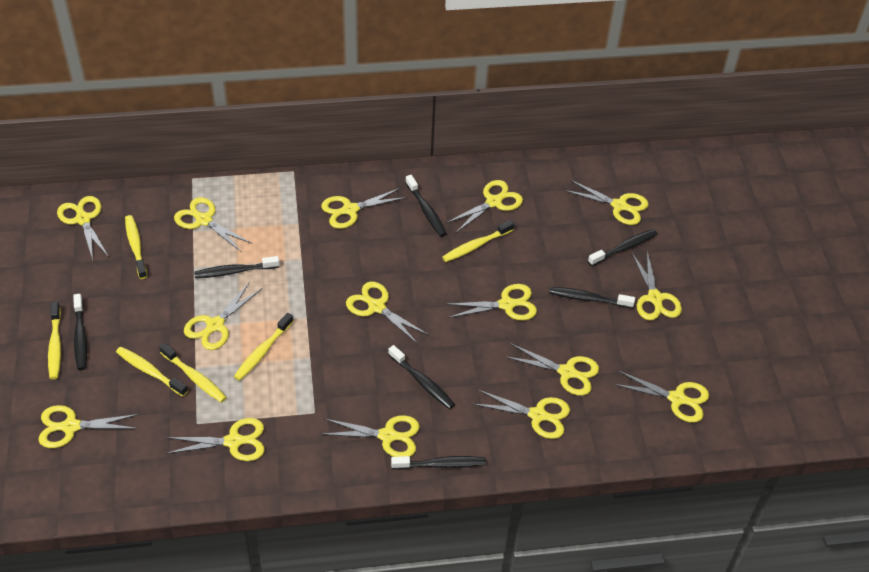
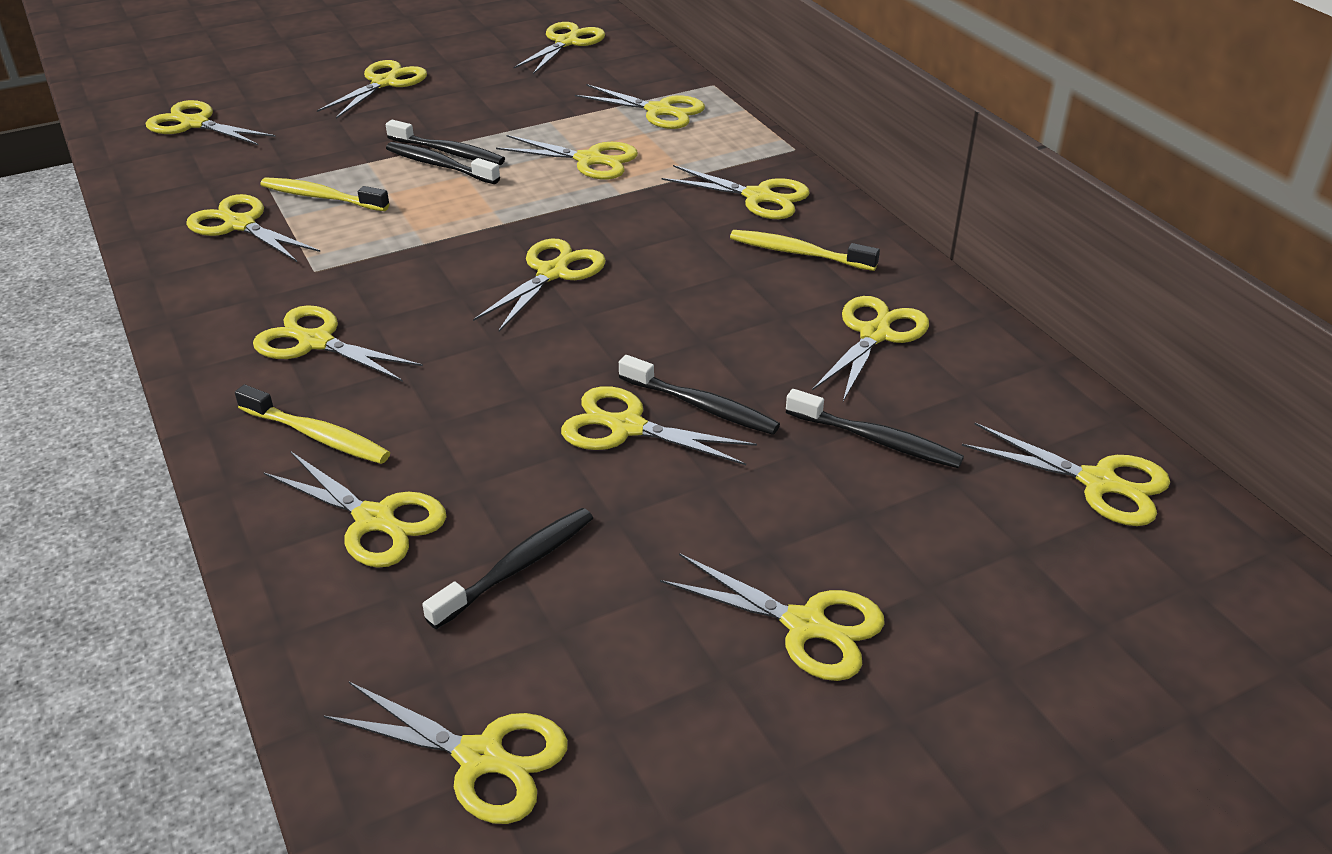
black toothbrush: [73,294,87,370] [194,256,280,278] [388,345,455,409] [391,456,486,470] [405,175,447,237] [549,287,635,308] [588,229,657,266] = 7 -> [386,120,505,165] [386,142,500,184] [422,508,593,629] [619,355,780,435] [786,389,964,468] = 5
yellow toothbrush: [48,302,61,379] [116,347,188,396] [125,215,147,279] [159,343,227,403] [234,313,294,381] [442,220,514,262] = 6 -> [235,385,390,464] [260,177,390,211] [730,230,880,271] = 3

